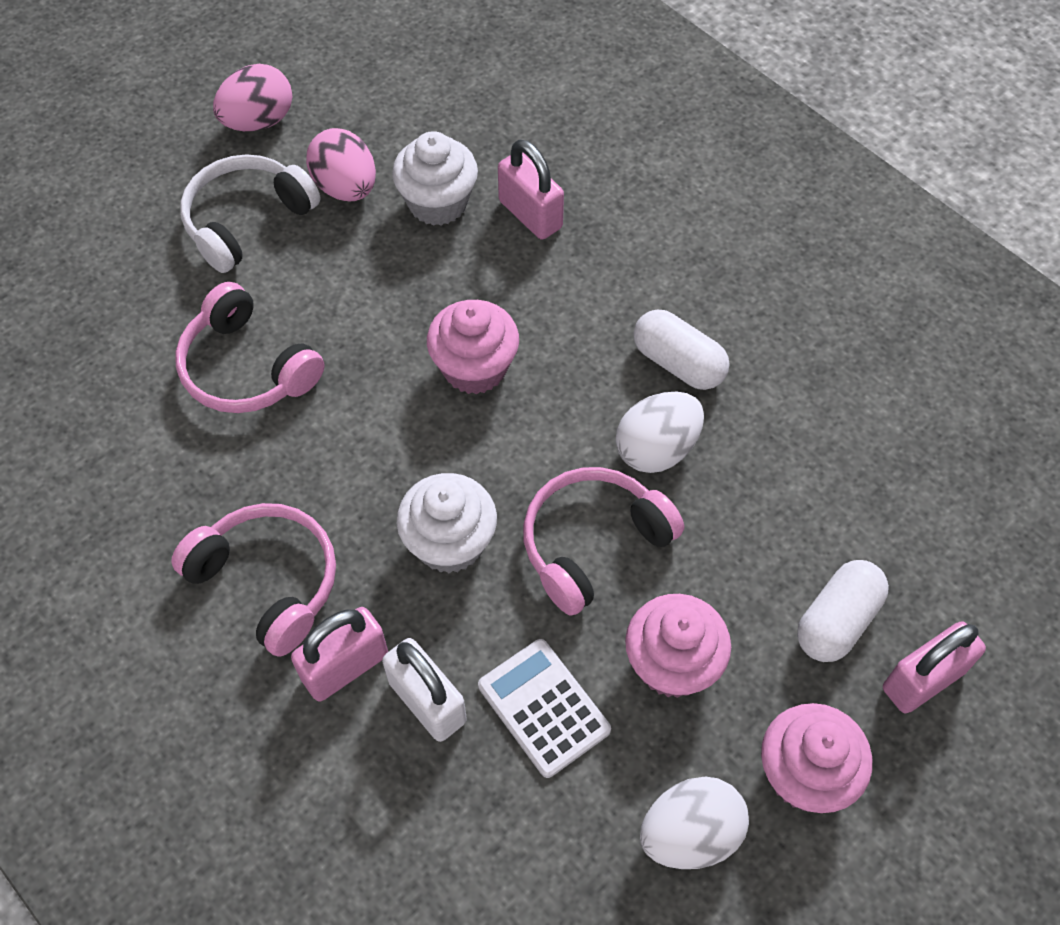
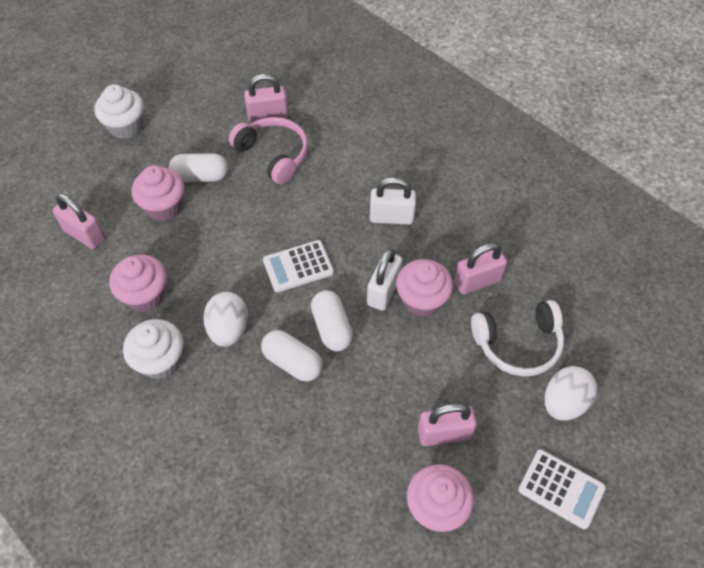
pink cupcake: [427,300,519,394] [625,594,731,698] [761,703,872,813] = 3 -> [109,255,167,312] [131,165,185,221] [396,259,453,317] [407,464,474,532] = 4
pink egg: [213,64,292,131] [306,128,376,201] = 2 -> none = 0
pink headphones: [171,503,336,657] [175,282,325,413] [523,467,684,616] = 3 -> [229,117,308,184] = 1
pink padlock: [291,607,388,702] [498,139,564,240] [883,621,986,713] = 3 -> [53,194,105,249] [244,74,288,123] [418,403,477,446] [454,243,507,295] = 4
white calculator: [478,639,611,778] = 1 -> [263,240,334,293] [518,449,606,529] = 2
white capsule: [633,310,730,390] [797,560,889,662] = 2 -> [169,154,228,182] [261,330,323,381] [311,290,353,352] = 3
white padlock: [382,638,467,742] = 1 -> [367,248,403,311] [370,177,416,225] = 2

